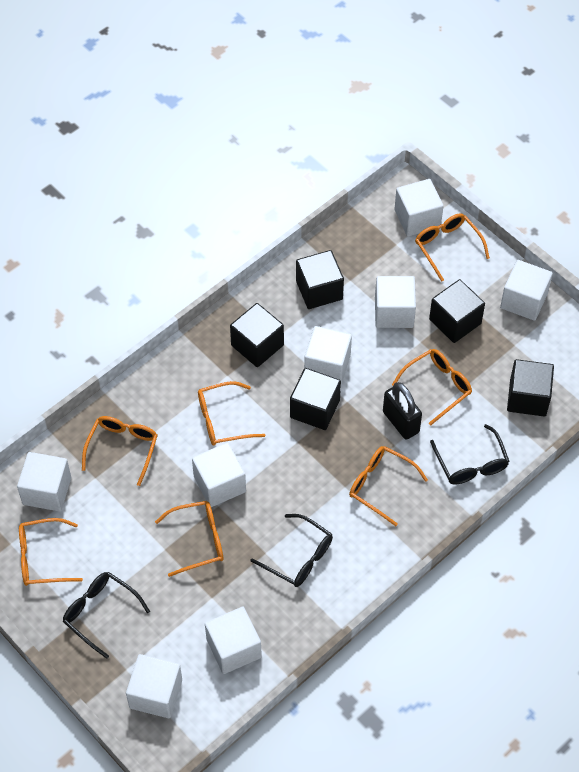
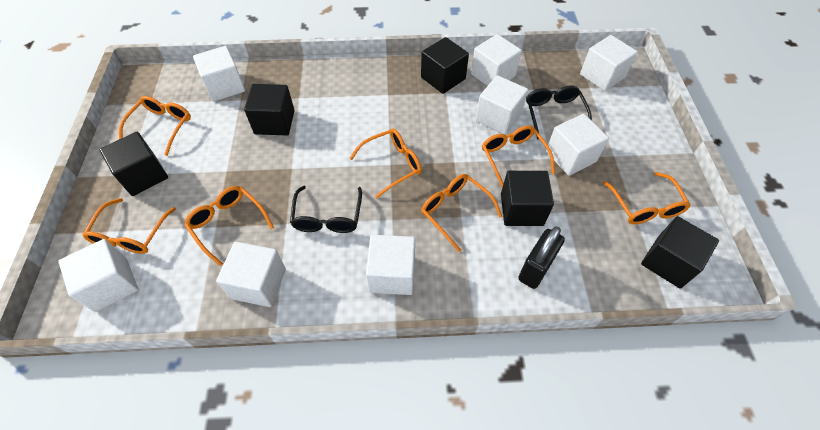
black glasses: [62,572,150,659] [250,514,333,587] [430,424,509,485] = 3 -> [290,186,362,233] [526,86,592,140] = 2

